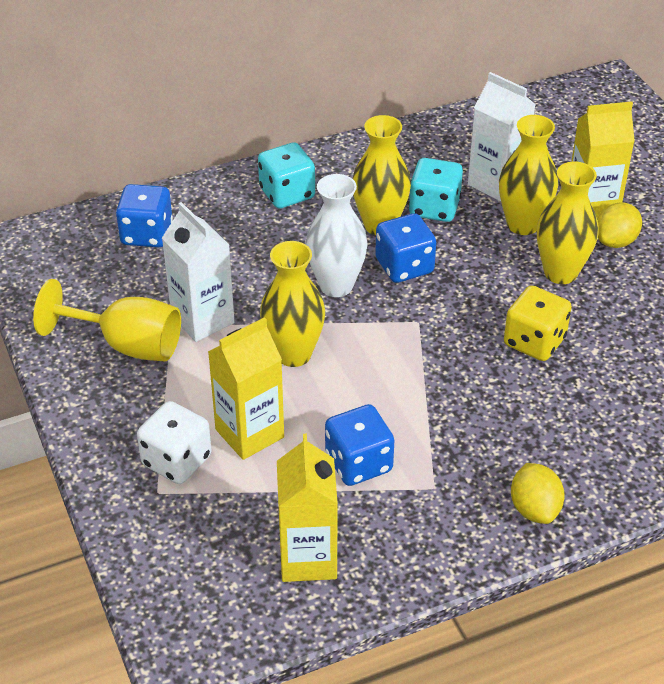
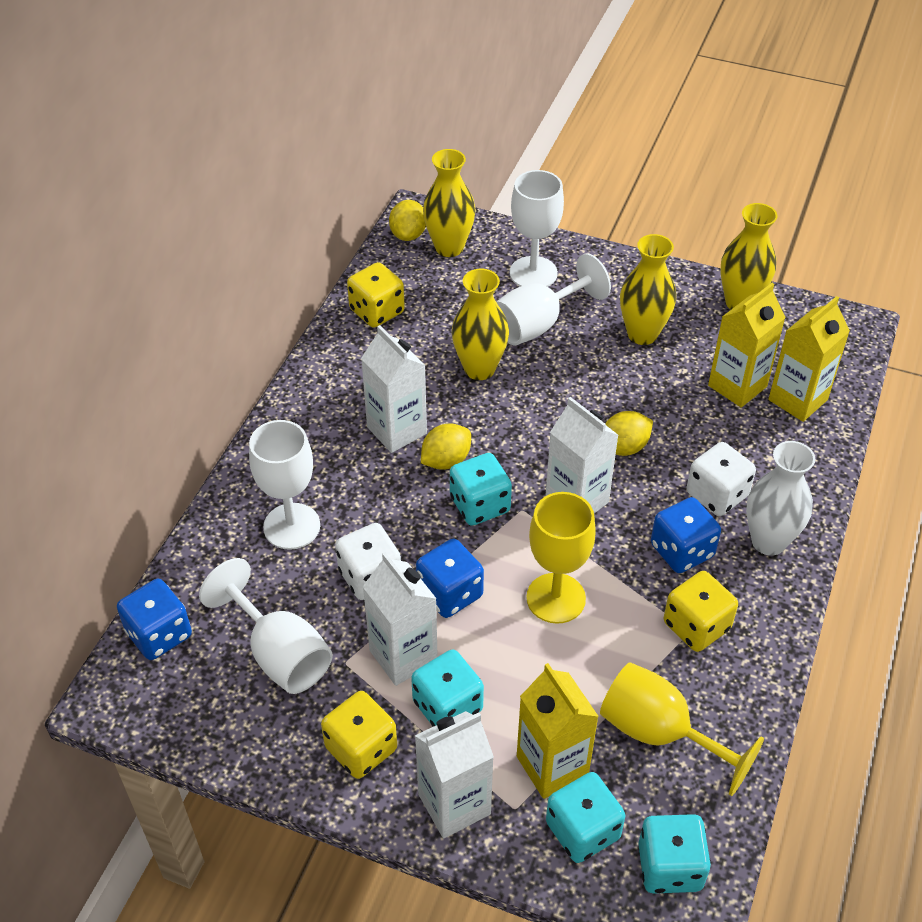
turquoise dice: [258,142,315,209] [409,158,463,222] = 2 -> [411,649,484,727] [450,453,512,526] [546,772,625,863] [638,814,711,894] = 4
white carton: [162,202,235,342] [468,72,535,201] = 2 -> [361,325,427,453] [363,552,438,686] [415,711,494,838] [545,397,619,513] = 4
white dice: [137,401,212,484] = 1 -> [335,523,401,600] [687,442,756,516] = 2
white goblet: none = 0 -> [199,558,333,694] [249,420,320,550] [496,253,611,345] [510,170,564,287] = 4
yellow dice: [504,285,572,361] = 1 -> [321,691,397,779] [347,262,405,328] [664,571,738,652] = 3
yellow goblet: [33,279,181,362] = 1 -> [526,492,596,624] [600,662,764,796] = 2
yellow lemon: [511,463,565,524] [597,202,642,248] = 2 -> [389,200,426,241] [421,423,471,470] [605,411,653,456] = 3

